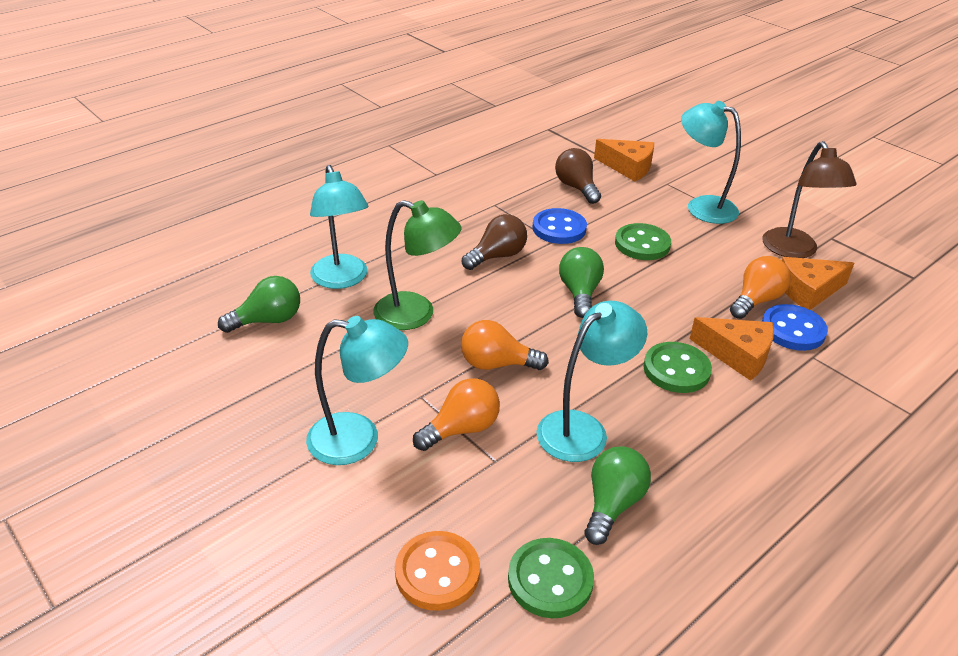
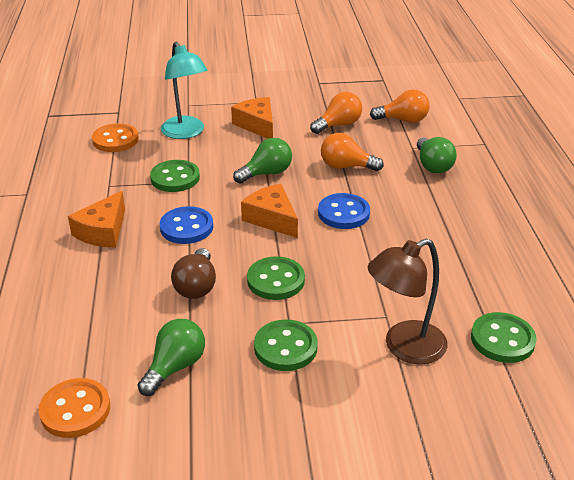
brown light bulb: [462,214,527,270] [555,148,601,204] = 2 -> [171,248,216,299] = 1
green button: [508,538,594,618] [615,223,671,260] [643,342,712,393] = 3 -> [150,160,200,192] [247,256,305,300] [254,319,318,371] [471,312,537,363] = 4
green lamp: [373,200,462,330] = 1 -> none = 0
orange button: [395,531,480,611] = 1 -> [39,378,110,438] [92,123,139,152] = 2
turquoise lamp: [306,316,408,465] [310,165,369,289] [536,301,647,462] [681,101,741,224] = 4 -> [161,41,208,139] = 1

